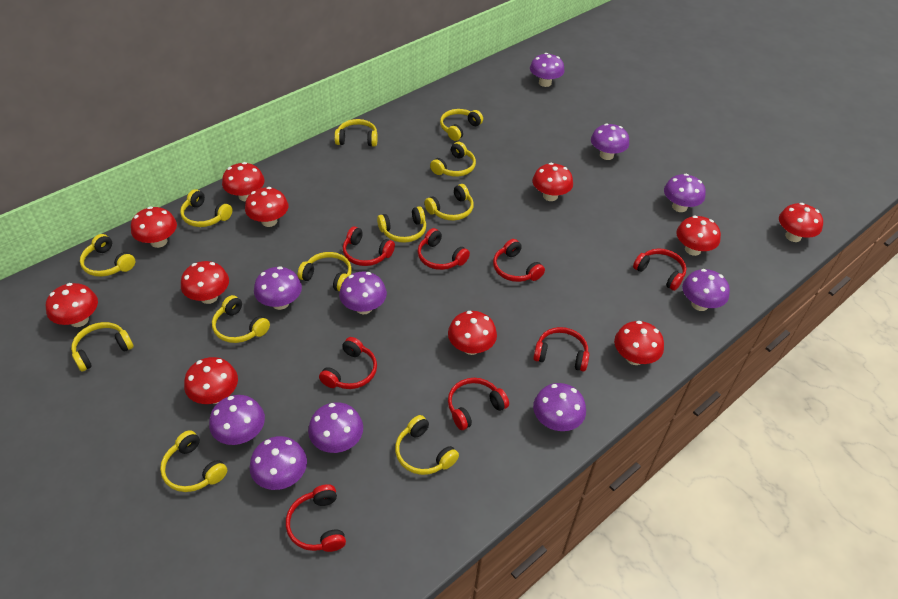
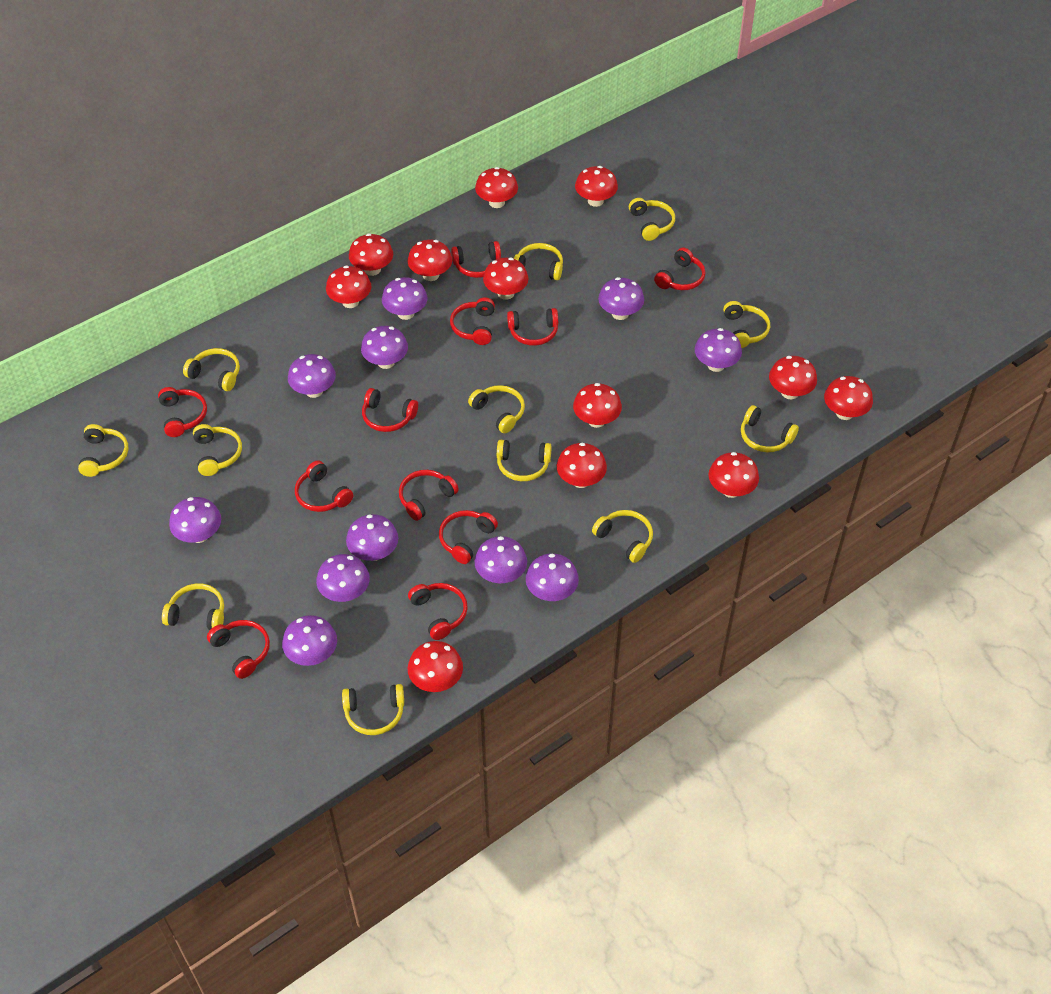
purple mushroom: [209,395,265,445] [249,436,307,490] [254,266,302,310] [308,402,363,453] [339,272,387,314] [530,53,565,87] [533,383,586,431] [591,123,629,160] [664,174,706,212] [682,269,730,311] = 10 -> [169,497,221,543] [282,615,337,666] [288,354,336,398] [316,554,370,602] [346,514,398,561] [361,326,408,369] [382,277,428,320] [475,536,527,583] [526,554,579,601] [598,277,644,320] [695,328,742,372] = 11
red headphones: [286,484,346,552] [319,337,377,389] [343,226,395,266] [418,228,470,270] [448,378,509,430] [493,239,545,282] [533,327,589,372] [633,248,687,291] = 8 -> [158,387,207,437] [207,620,270,679] [295,460,353,512] [362,388,418,432] [399,470,459,521] [408,583,468,640] [439,510,498,564] [450,297,495,345] [451,241,501,278] [507,308,558,346] [654,248,706,290] = 11
red mushroom: [46,283,98,327] [131,207,177,248] [181,261,229,304] [184,357,238,404] [222,162,265,202] [245,187,288,227] [448,311,497,355] [532,163,573,201] [614,321,664,365] [676,216,721,256] [779,203,823,242] = 11 -> [326,266,371,308] [349,233,393,276] [408,239,452,281] [408,641,463,692] [475,167,518,208] [483,258,528,300] [557,443,607,488] [573,383,622,428] [575,166,618,207] [709,452,759,498] [769,356,817,399] [824,376,873,420] = 12

